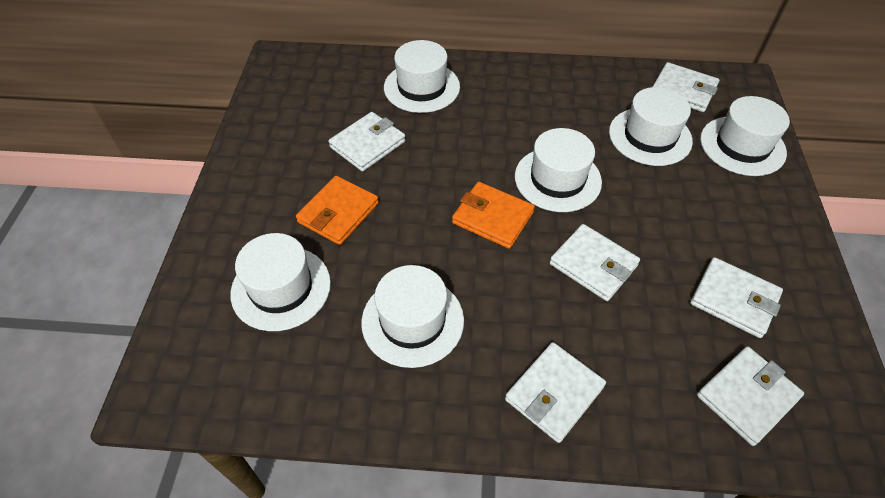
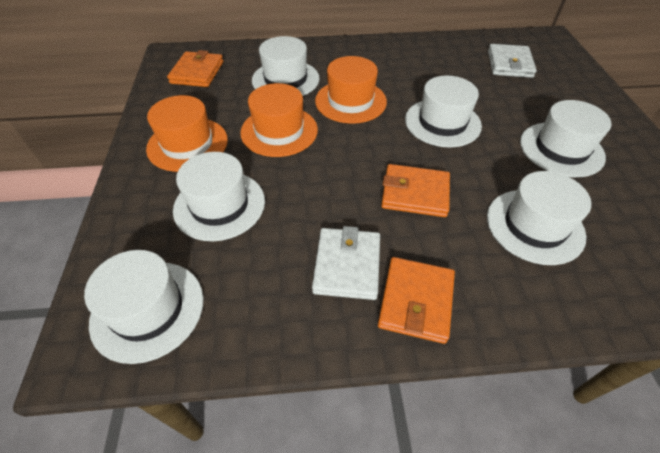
orange hat: none = 0 -> [146,95,228,172] [240,83,318,157] [315,56,387,124] = 3
orange wallet: [296,176,379,245] [452,182,535,249] = 2 -> [167,50,223,87] [378,257,455,344] [381,164,450,217] = 3
white wallet: [329,112,406,172] [505,342,606,443] [550,224,640,301] [653,62,719,112] [690,257,783,338] [697,346,804,446] = 6 -> [312,226,380,300] [488,44,537,78] = 2

